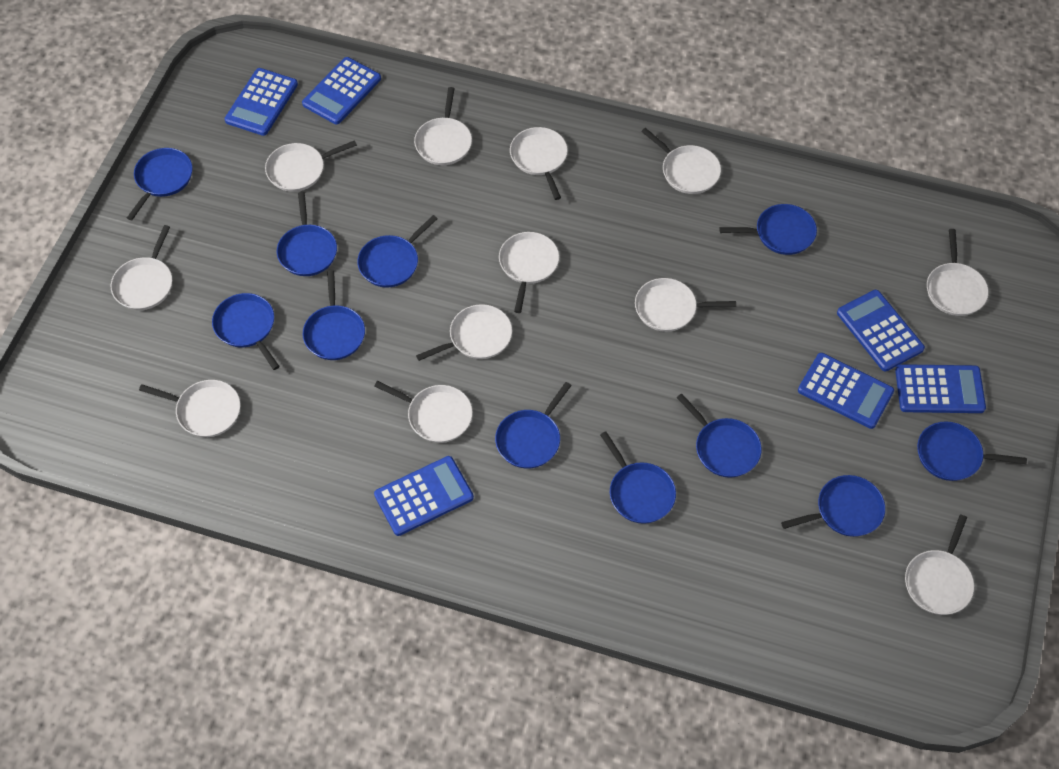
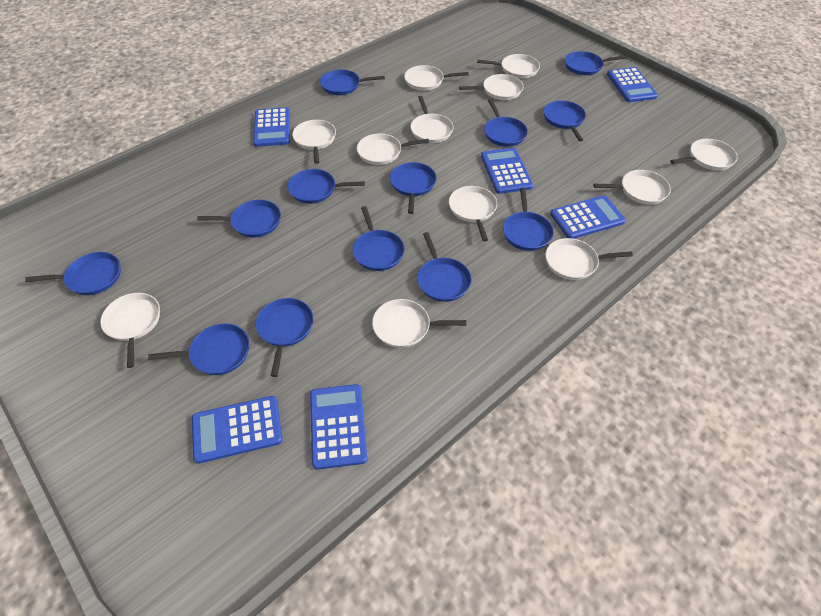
blue pan: [127,148,193,220] [212,293,280,370] [277,192,337,276] [303,271,365,360] [357,215,438,287] [495,382,572,469] [600,431,676,524] [677,393,762,478] [719,204,817,255] [781,475,885,537] [917,422,1027,481] = 11 -> [25,252,121,295] [148,323,250,375] [197,200,281,238] [256,298,313,377] [288,169,365,204] [320,69,385,95] [353,206,405,271] [390,162,437,214] [417,232,472,302] [484,99,528,147] [503,188,554,251] [543,100,586,142] [565,51,627,75] = 13

